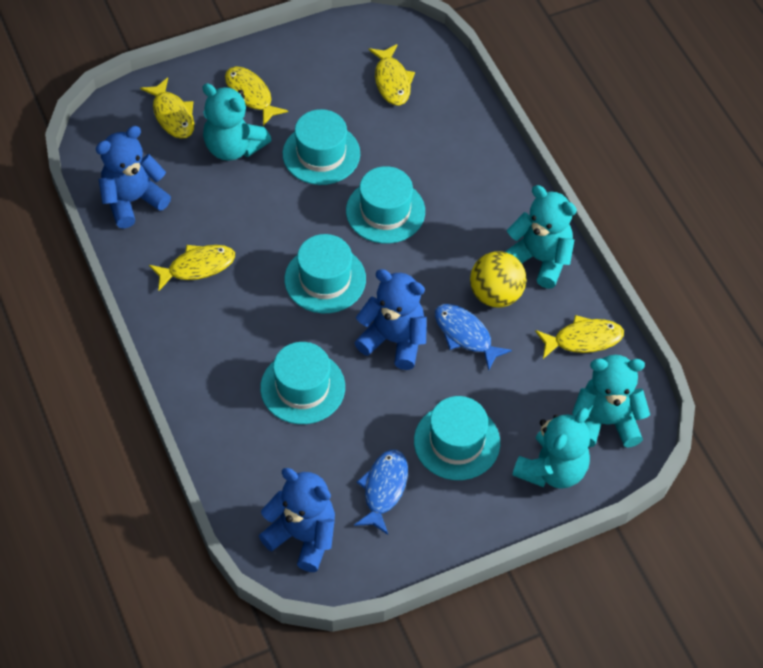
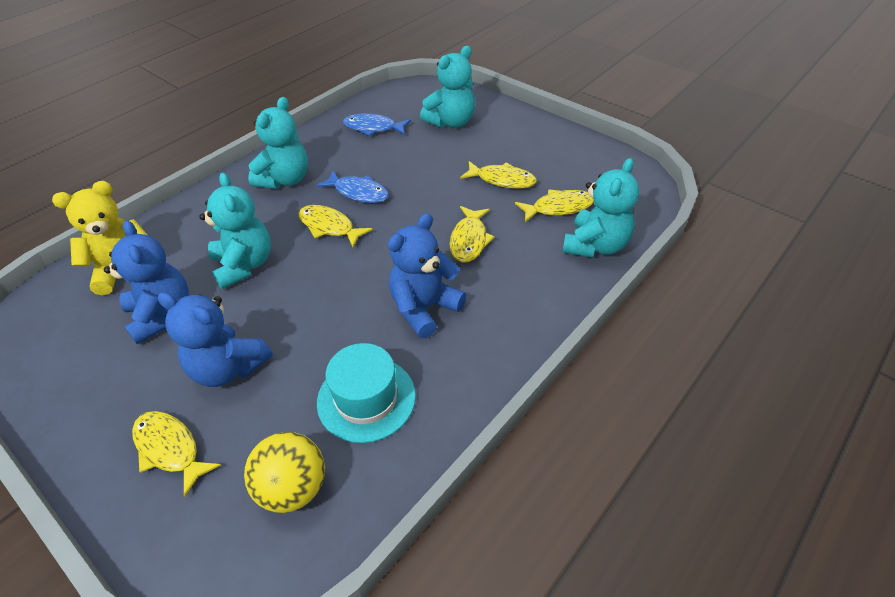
turquoise hat: [260,342,345,424] [283,109,360,185] [285,234,366,313] [346,166,425,244] [414,396,500,480] = 5 -> [317,343,416,443] = 1
yellow teddy bear: none = 0 -> [52,181,147,295] = 1

